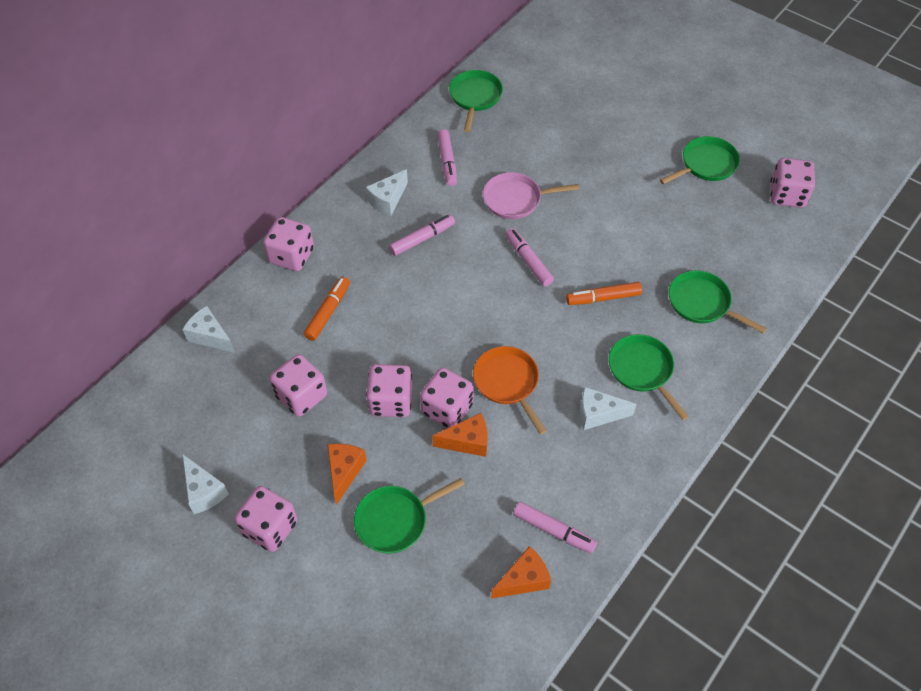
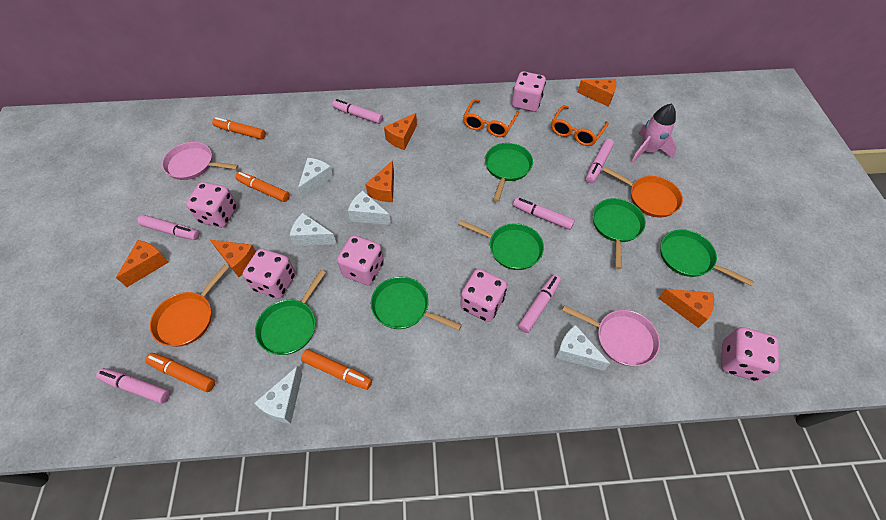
green pan: [354,478,465,554] [449,70,503,132] [609,334,689,420] [660,136,740,184] [669,270,767,333] = 5 -> [255,270,326,355] [371,277,462,331] [459,220,544,270] [485,143,533,202] [593,198,646,269] [660,229,754,286] = 6
orange cheese: [327,444,367,505] [432,413,487,457] [491,546,551,598] = 3 -> [116,240,169,287] [210,240,256,277] [365,160,394,202] [384,113,417,150] [577,79,616,106] [658,289,714,328] = 6
orange glasses: none = 0 -> [463,99,519,137] [551,105,609,146] = 2
orange marker: [304,277,350,341] [566,282,642,305] = 2 -> [145,353,215,392] [212,117,266,140] [235,172,290,202] [301,349,372,390] = 4
orange pan: [473,346,546,435] = 1 -> [150,264,229,347] [602,167,683,218] = 2
pink marker: [389,214,455,256] [437,129,457,186] [506,228,554,286] [513,502,597,553] = 4 -> [96,368,170,403] [138,215,200,240] [332,99,383,124] [513,198,575,230] [518,274,561,333] [586,139,614,183] = 6
pink pan: [483,172,579,219] = 1 -> [162,142,239,180] [562,305,660,366] = 2
pink rocket: none = 0 -> [631,104,677,163] = 1
white cheese: [182,306,235,353] [183,455,229,514] [366,169,408,216] [580,387,637,430] = 4 -> [254,367,303,424] [290,213,337,246] [298,158,334,199] [348,191,391,225] [555,325,610,371] = 5

